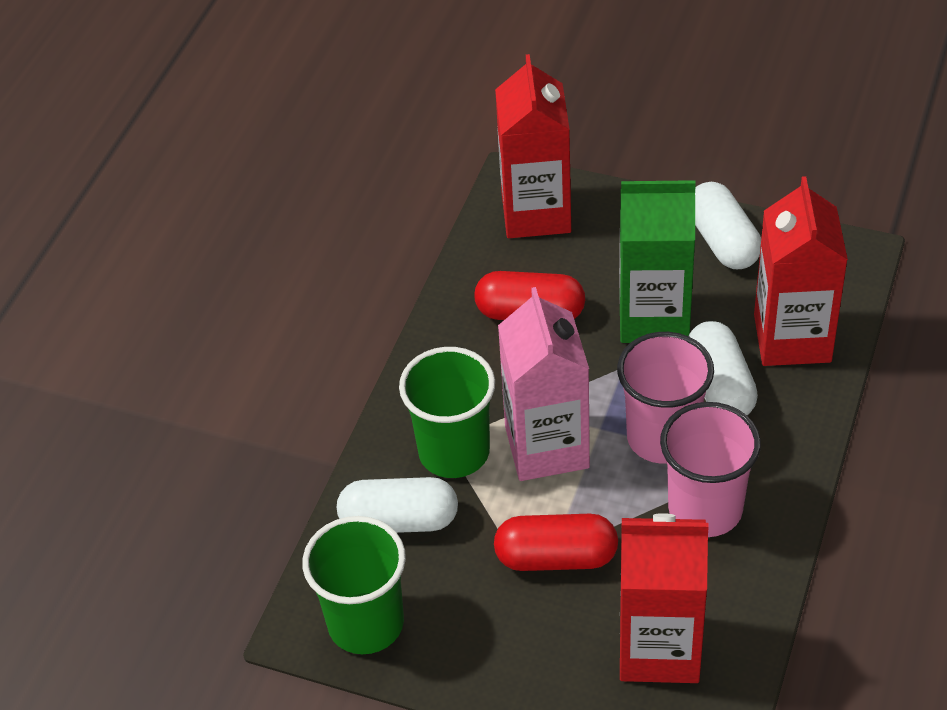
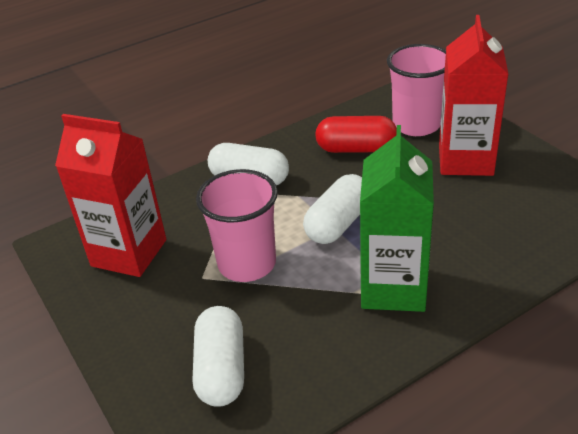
green cup: [302,516,406,654] [399,347,495,478] = 2 -> none = 0
pink carton: [498,287,590,481] = 1 -> none = 0
red capsule: [474,271,585,320] [494,514,618,571] = 2 -> [315,116,397,153] = 1
red carton: [495,54,571,238] [620,513,709,683] [754,176,848,366] = 3 -> [55,114,166,277] [439,15,508,176] = 2

